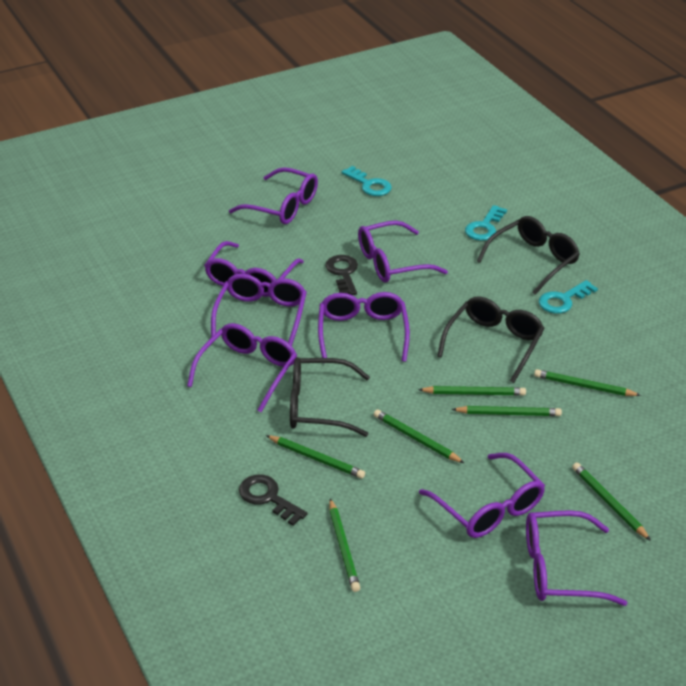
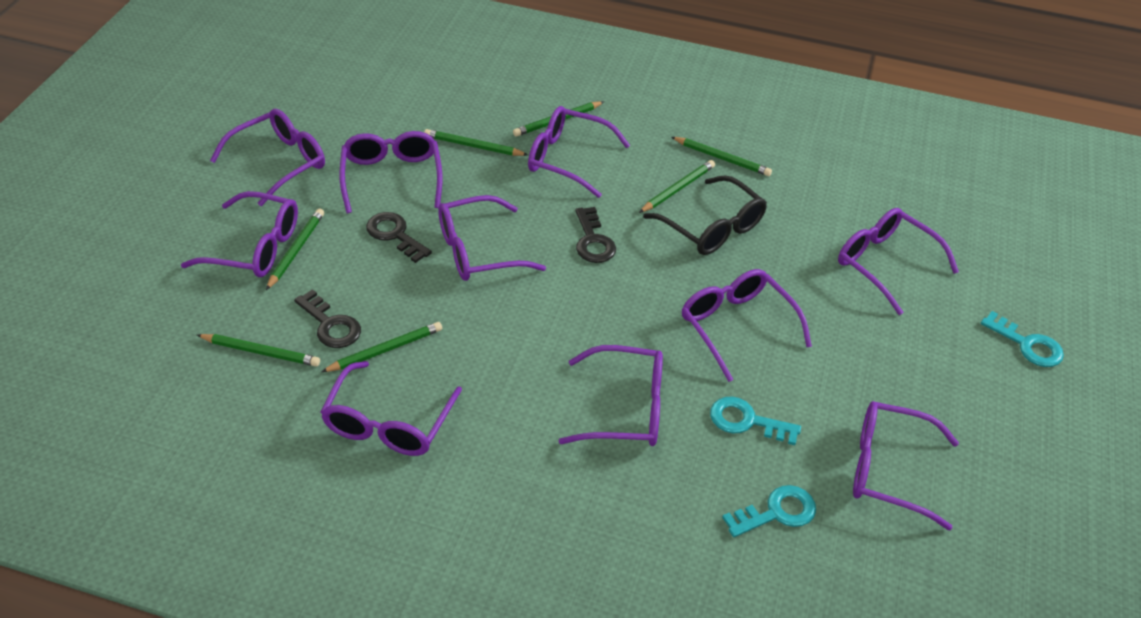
black glasses: [290,357,370,437] [437,296,545,383] [477,216,580,295] = 3 -> [643,175,767,255] = 1
black key: [239,474,307,526] [325,255,358,295] = 2 -> [294,289,361,348] [366,212,432,263] [575,207,616,263] = 3
purple glasses: [187,323,297,412] [204,241,304,297] [211,274,307,346] [229,167,318,224] [318,292,410,362] [358,221,448,283] [419,453,545,538] [526,510,627,606] = 8 -> [181,191,298,277] [210,109,325,206] [321,361,462,456] [339,131,442,213] [438,195,546,281] [528,106,630,198] [559,345,663,446] [682,269,812,382] [838,208,959,315] [853,401,959,530] = 10

